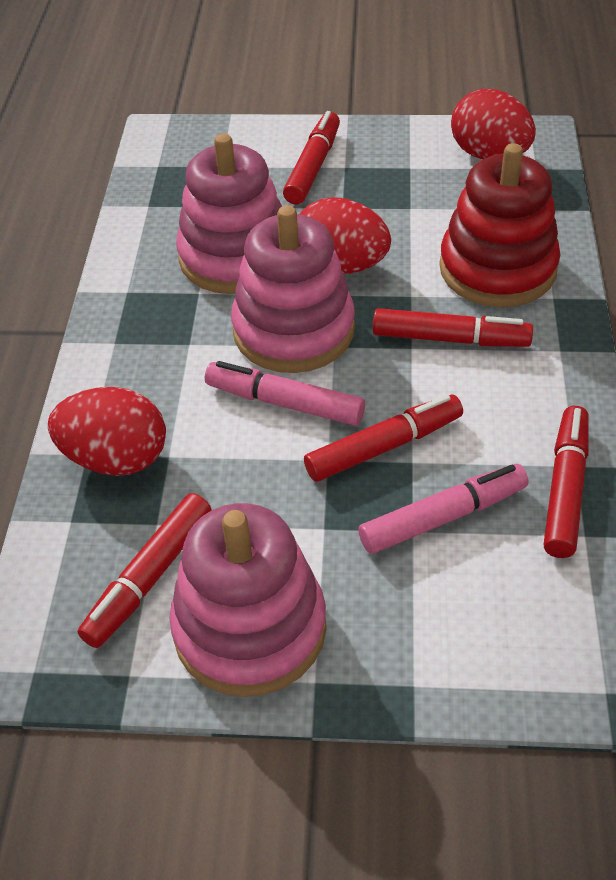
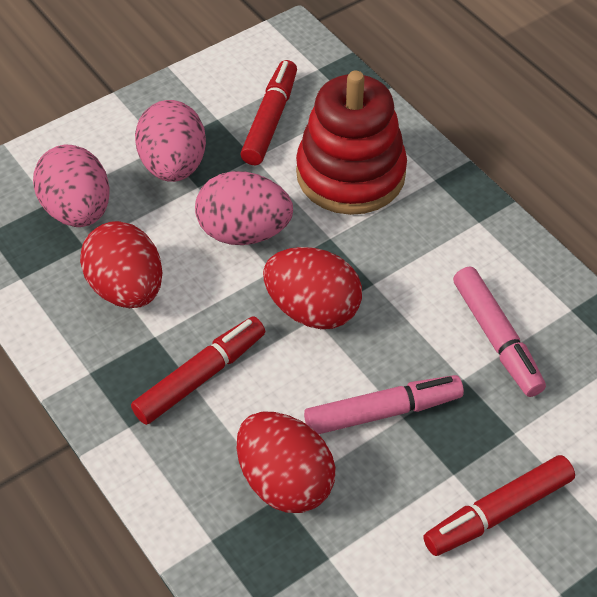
pink egg: none = 0 -> [33,145,110,227] [135,100,206,182] [195,171,293,245] = 3
pink stacking toy: [169,503,327,697] [176,133,282,294] [231,205,355,373] = 3 -> none = 0
red marker: [78,493,212,648] [283,111,340,204] [304,394,463,482] [373,308,533,347] [544,406,589,558] = 5 -> [131,316,265,425] [241,60,297,165] [423,455,575,556] = 3

